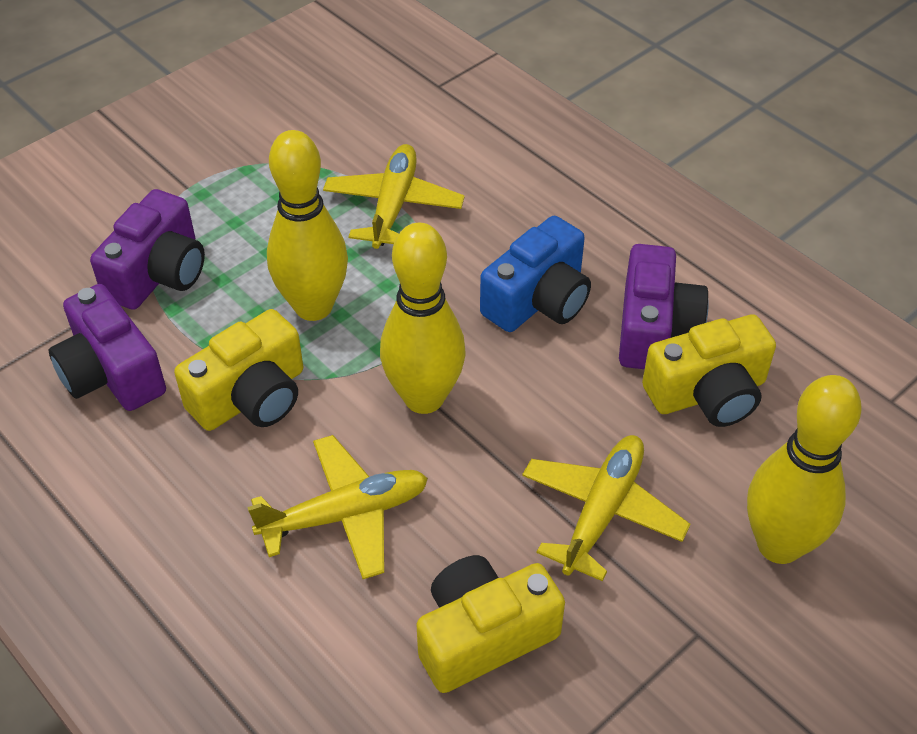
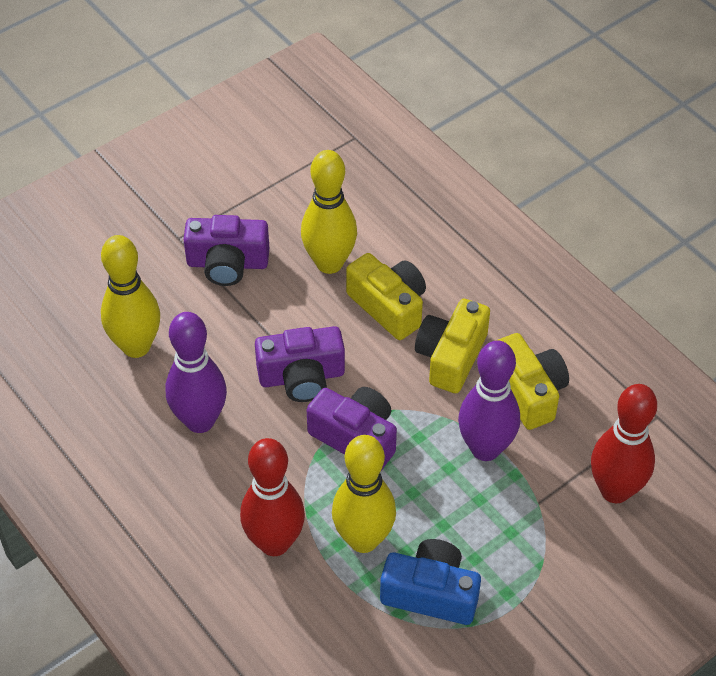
purple bowling pin: none = 0 -> [165,312,227,433] [458,340,520,461] = 2
red bowling pin: none = 0 -> [240,438,305,556] [591,384,657,503] = 2
yellow plane: [247,435,428,579] [323,144,465,249] [522,435,690,581] = 3 -> none = 0

